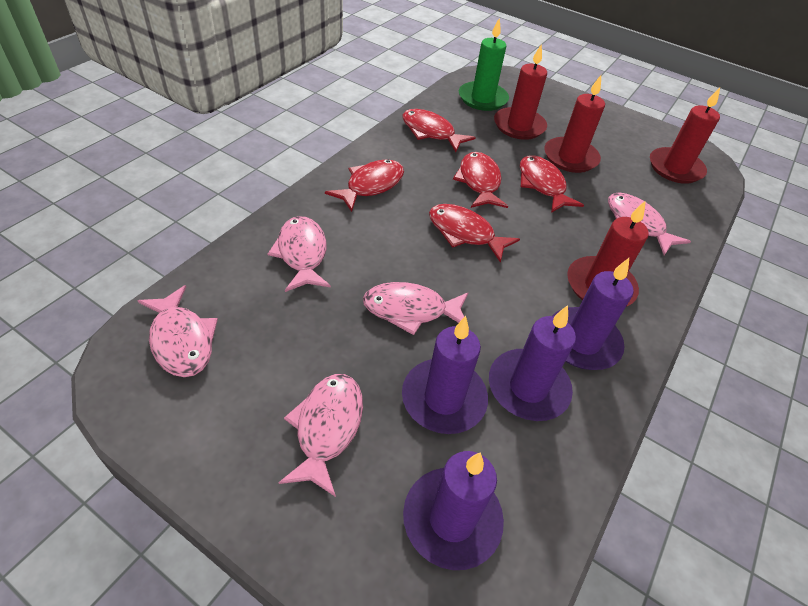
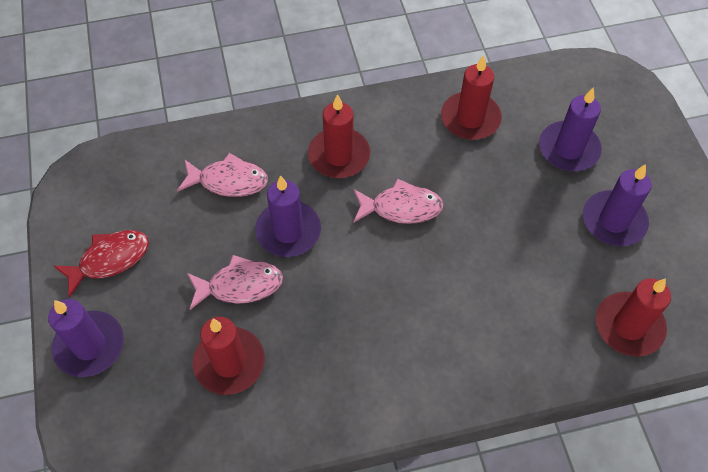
green candle: [459,18,509,111] = 1 -> none = 0
pink fish: [137,285,218,377] [268,216,331,292] [278,374,363,497] [363,282,469,335] [608,192,691,255] = 5 -> [177,153,268,197] [187,255,283,310] [353,179,444,224] = 3
red fish: [325,160,404,212] [402,109,476,152] [429,204,520,263] [453,152,508,208] [520,155,584,213] = 5 -> [54,230,149,298] = 1

